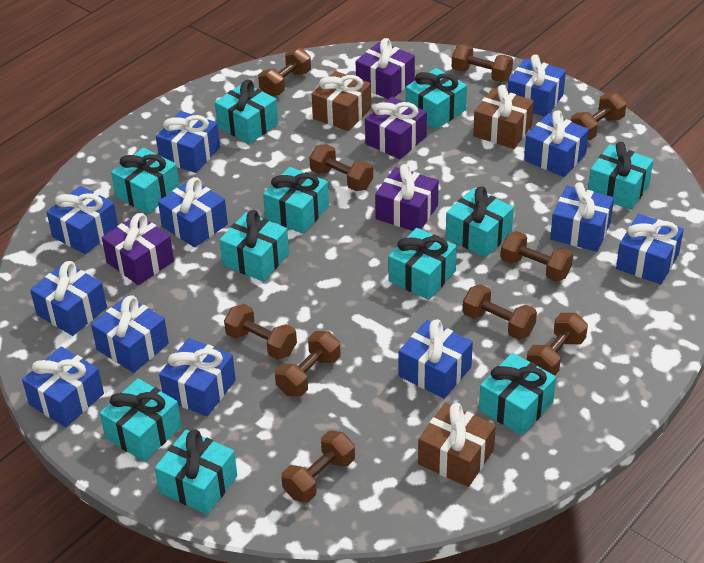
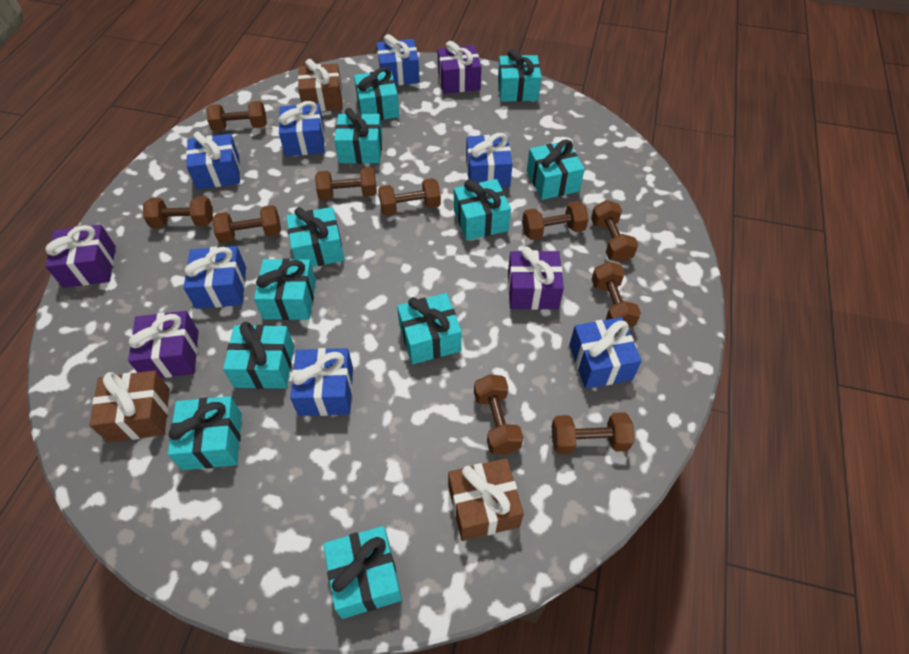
blue gift: [22,347,104,427] [30,261,107,336] [46,186,118,254] [91,295,169,373] [156,111,220,173] [158,178,228,248] [159,338,236,417] [399,319,473,399] [507,55,566,117] [524,110,589,177] [550,182,614,252] [616,214,684,284] = 12 -> [183,246,246,309] [186,132,240,189] [279,101,325,156] [290,348,353,416] [376,34,420,86] [466,133,512,187] [569,317,642,389] = 7

